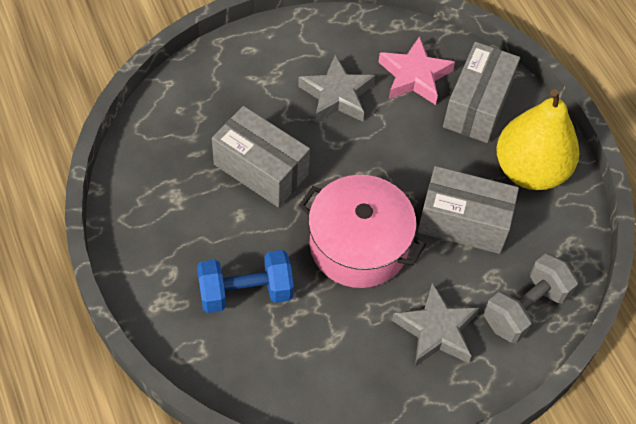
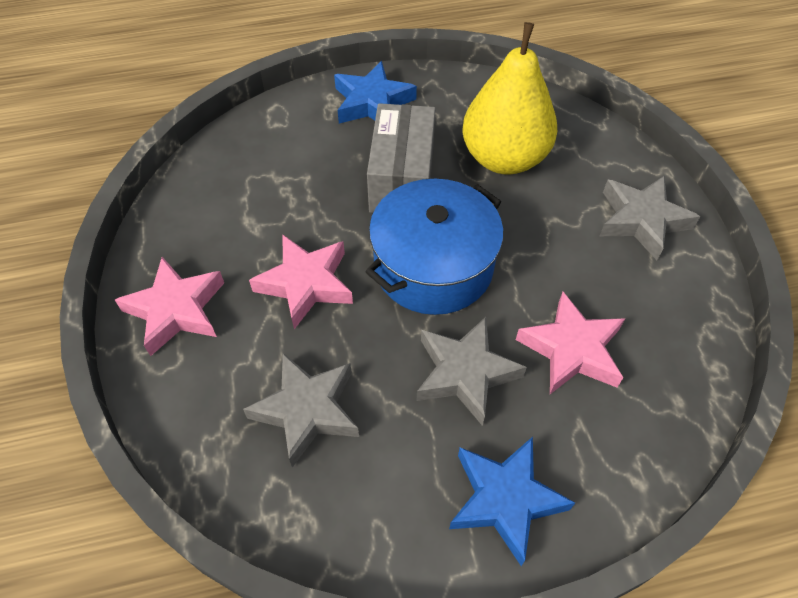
blue dumbbell: [197,250,294,313] = 1 -> none = 0
blue pot: none = 0 -> [366,179,504,315] = 1
blue star: none = 0 -> [334,61,417,123] [449,437,575,566] = 2
grey box: [212,106,310,208] [418,166,519,254] [443,42,520,143] = 3 -> [367,103,436,213] = 1
grey dumbbell: [484,253,578,343] = 1 -> none = 0
grey star: [298,54,375,123] [392,282,479,367] = 2 -> [243,353,359,468] [417,317,527,426] [600,175,700,260] = 3
pink pot: [299,175,426,288] = 1 -> none = 0
pink star: [379,36,455,105] = 1 -> [115,257,224,356] [249,235,353,329] [516,292,625,394] = 3

